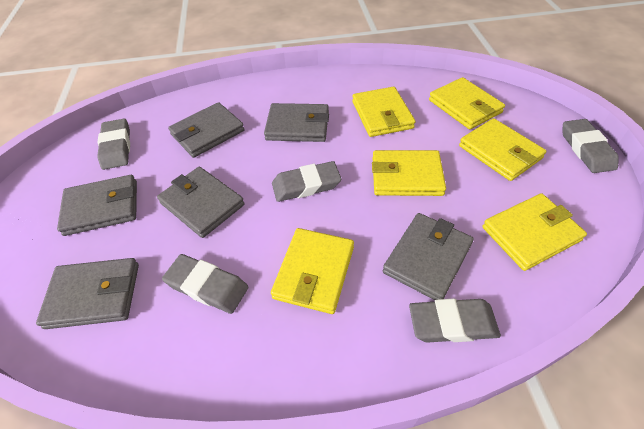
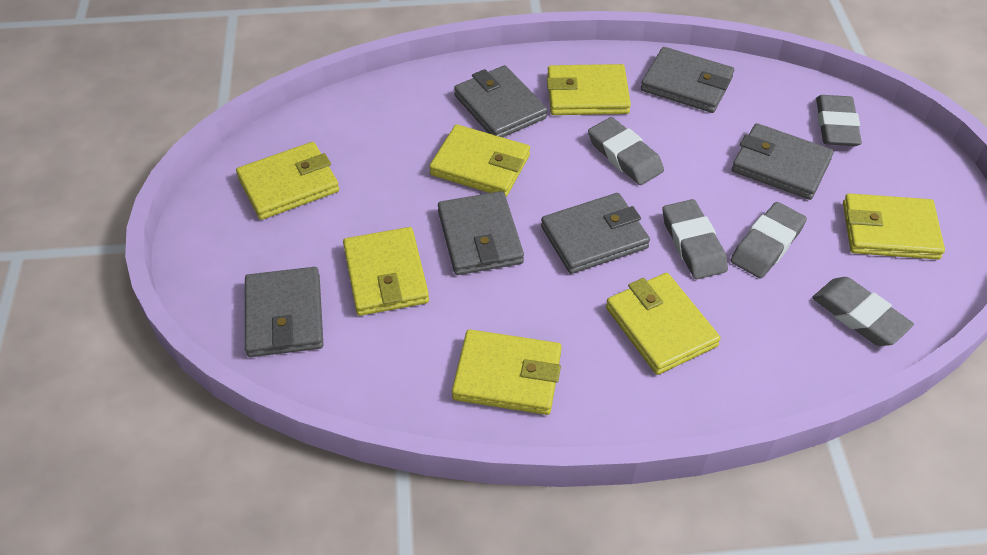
yellow wallet: [271,228,354,314] [352,87,415,137] [372,150,446,196] [429,77,505,129] [459,118,546,181] [482,193,587,271] = 6 -> [236,142,339,220] [343,227,429,316] [429,124,530,197] [452,329,562,415] [547,64,631,115] [606,273,721,375] [843,193,945,260] = 7

